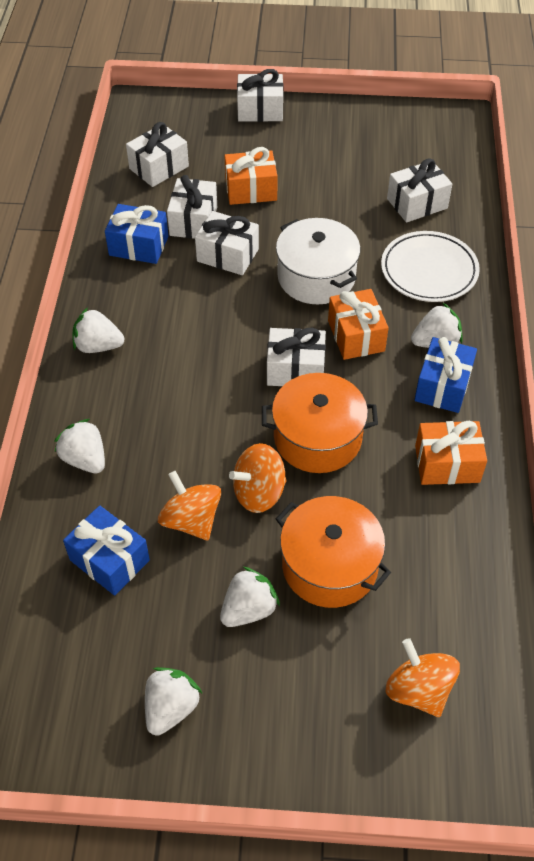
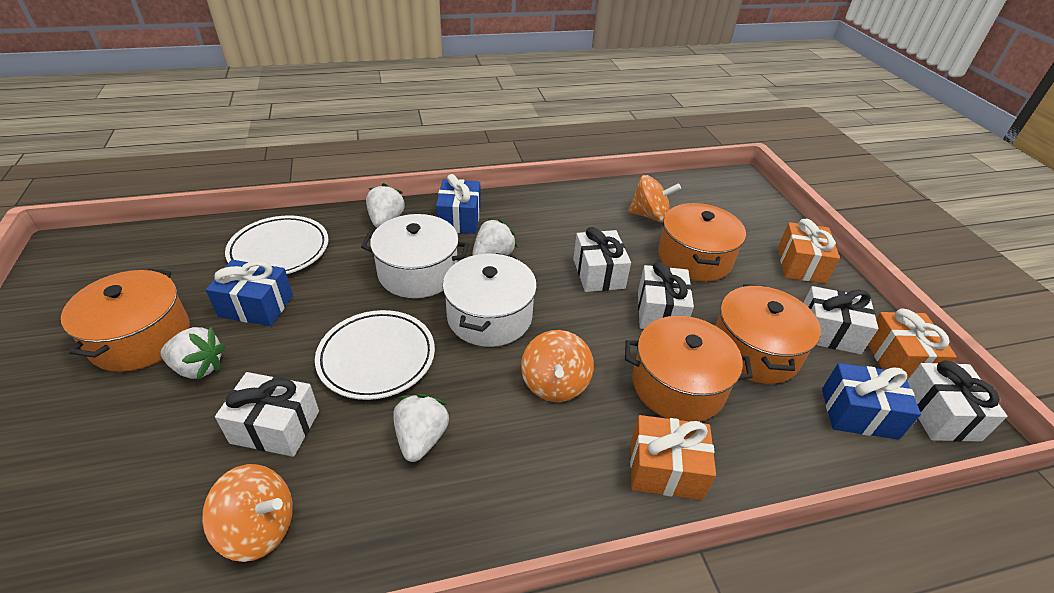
orange pot: [262,373,378,473] [276,496,391,608] = 2 -> [61,269,190,372] [625,316,753,422] [658,203,746,282] [715,284,821,384] = 4
white gift: [126,122,189,187] [167,175,217,239] [195,211,259,275] [237,69,284,122] [267,328,326,386] [387,158,452,223] = 6 -> [215,372,319,457] [573,227,631,292] [638,262,694,329] [803,286,878,354] [907,361,1007,442] = 5
white plate: [381,231,480,302] = 1 -> [225,215,329,274] [315,310,435,400] = 2
white pot: [276,218,361,304] = 1 -> [361,214,469,298] [442,253,537,347] = 2
white strawberry: [54,419,105,474] [72,307,124,353] [145,667,203,736] [220,567,280,627] [411,303,463,348] = 5 -> [160,327,226,380] [366,183,406,228] [393,394,450,462] [472,218,517,255] = 4

